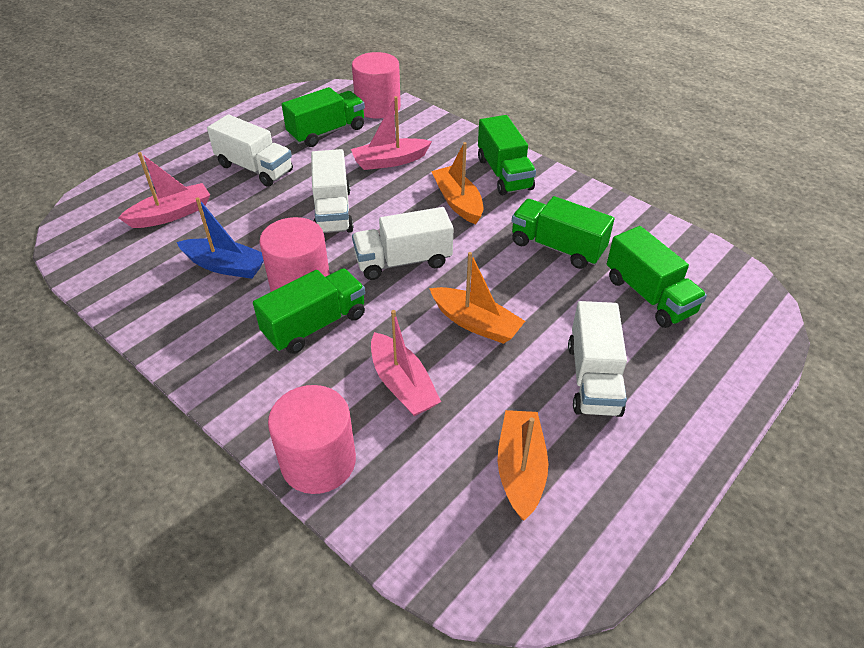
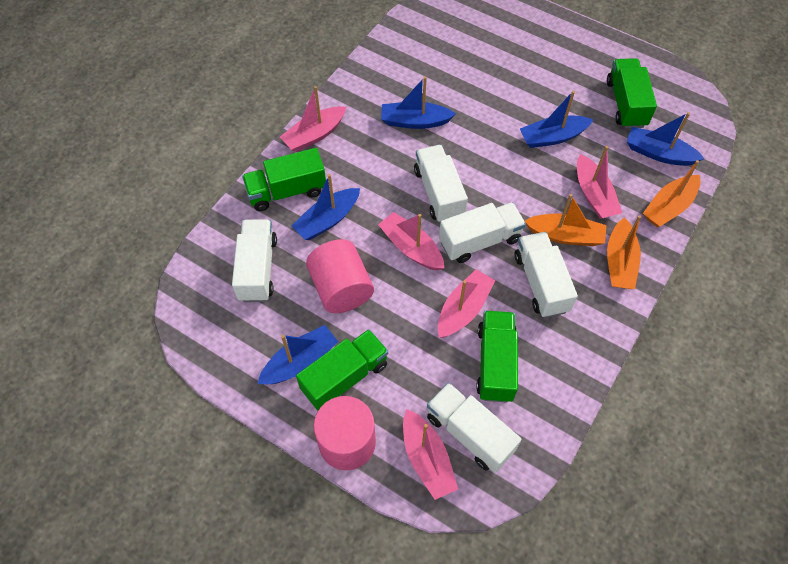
blue boat: [177,197,264,279] = 1 -> [257,325,338,384] [292,174,360,240] [381,76,456,129] [520,91,593,148] [627,112,705,166] = 5
green truck: [253,268,365,354] [282,87,365,147] [478,115,536,195] [512,196,614,269] [607,226,707,328] = 5 -> [242,148,326,211] [296,329,388,411] [476,311,518,403] [607,58,657,128] = 4
pink boat: [118,152,210,228] [351,96,432,170] [371,310,441,416] = 3 -> [280,86,346,152] [378,212,444,271] [403,409,458,500] [438,269,495,338] [577,146,622,219] = 5
pink cylinder: [259,217,330,292] [268,385,356,494] [352,52,401,119] = 3 -> [306,239,374,313] [313,396,376,470] = 2
white truck: [207,114,293,187] [311,149,354,233] [352,207,454,280] [568,301,627,417] = 4 -> [232,219,277,302] [414,145,468,222] [427,382,522,473] [439,202,526,263] [514,232,578,318] = 5

